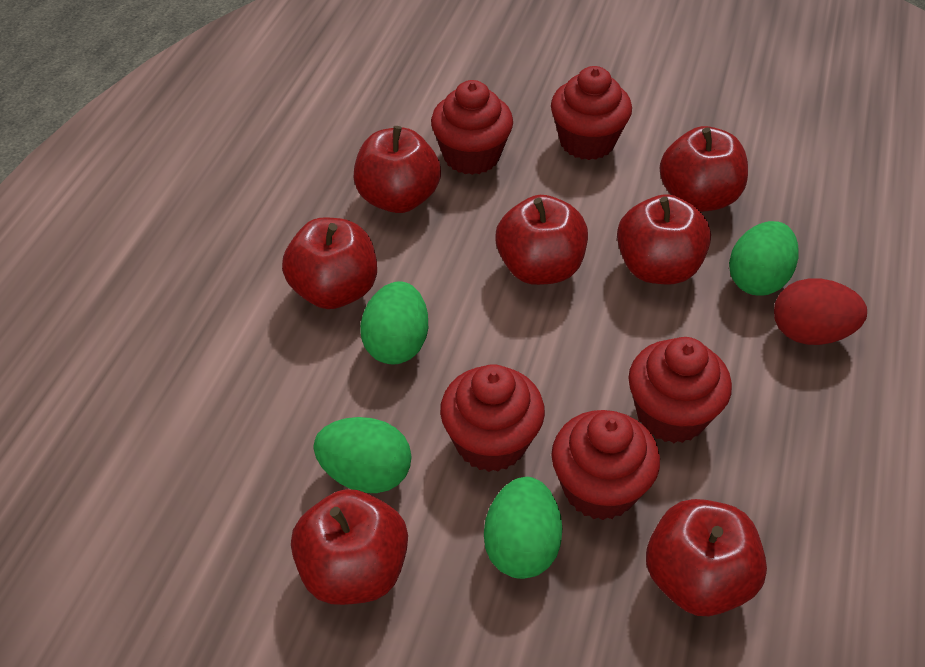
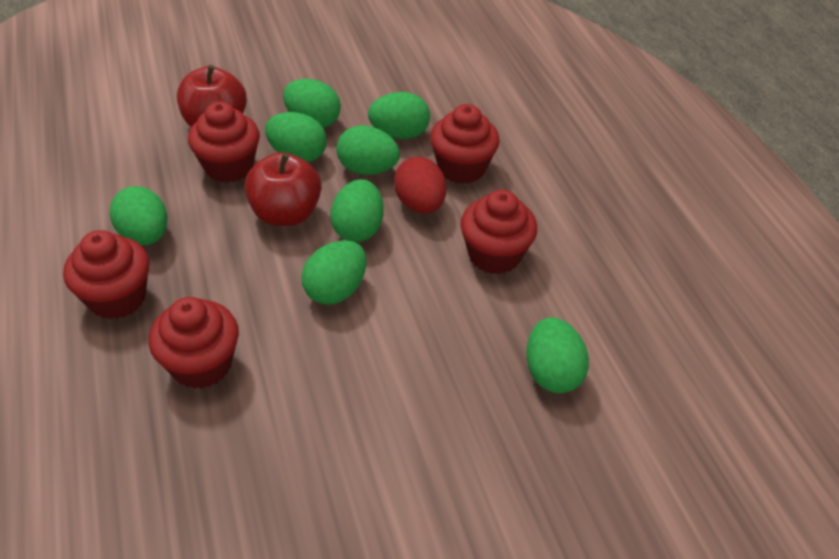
green egg: [313,417,412,493] [360,281,428,364] [484,477,563,579] [729,221,799,296] = 4 -> [110,186,167,245] [265,112,327,162] [283,79,341,128] [301,240,366,305] [330,179,383,242] [337,125,400,175] [368,92,430,139] [526,317,589,393] = 8
red apple: [282,217,377,309] [291,489,408,605] [354,126,441,213] [496,195,588,285] [617,194,711,284] [646,499,767,616] [659,126,748,212] = 7 -> [177,65,247,127] [245,152,321,226] = 2

